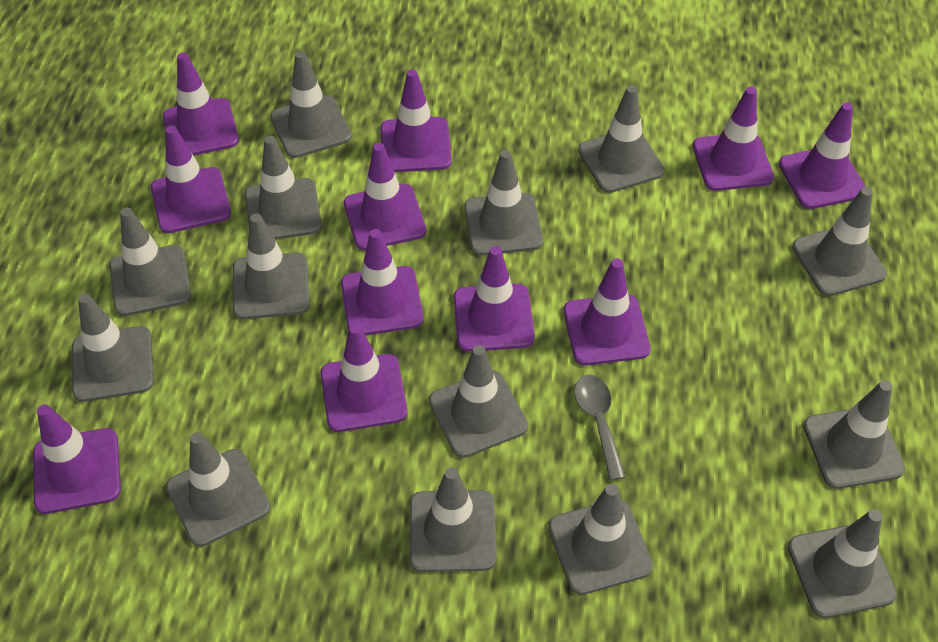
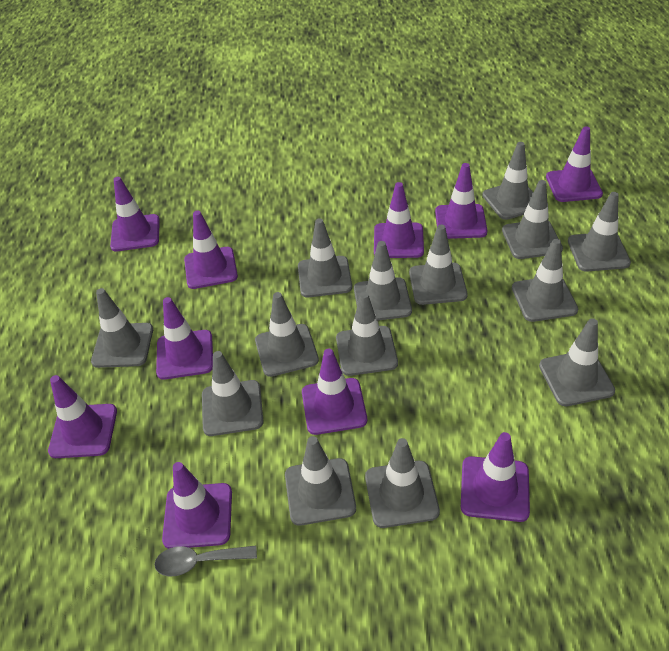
purple traffic cone: [33,405,121,514] [151,126,231,233] [163,53,239,156] [320,324,408,432] [341,229,423,335] [344,143,426,250] [380,69,452,172] [454,246,535,352] [563,258,651,365] [693,87,774,191] [779,102,866,209] = 11 -> [48,375,117,458] [110,177,160,251] [156,297,213,380] [162,462,232,549] [184,210,238,289] [302,349,367,435] [374,182,424,258] [435,163,487,239] [461,432,530,522] [546,126,603,202] = 10

